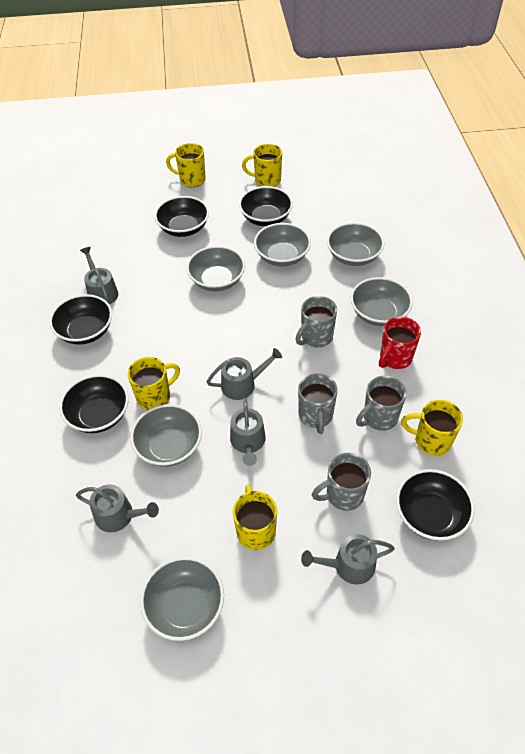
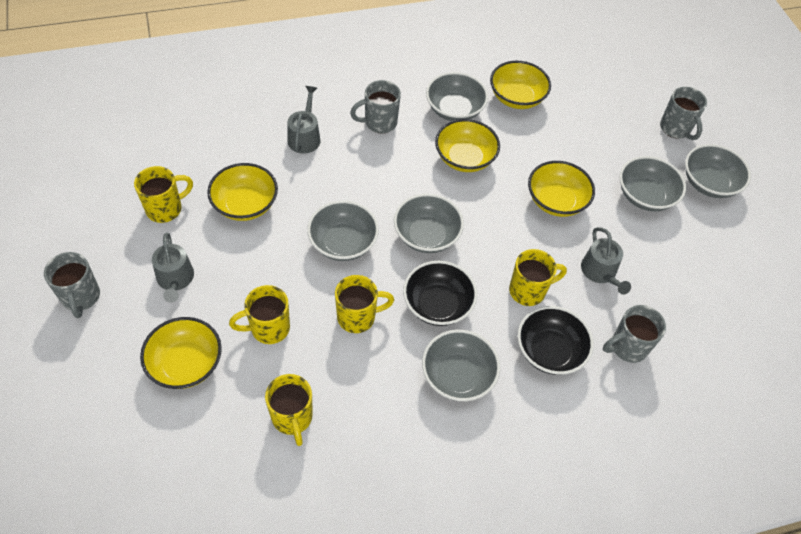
black bowl: [49,294,112,345] [59,374,129,433] [154,196,209,237] [239,186,293,226] [396,469,475,541] = 5 -> [403,261,477,326] [517,306,594,375] = 2
grey watering can: [76,484,159,532] [80,247,118,304] [207,348,282,400] [230,397,266,466] [301,534,395,585] = 5 -> [152,233,194,303] [287,86,321,154] [581,227,631,295] = 3
red mug: [379,317,421,369] = 1 -> none = 0
yellow bowl: none = 0 -> [140,317,222,389] [207,163,278,221] [435,119,500,172] [490,61,551,109] [528,161,595,217] = 5

